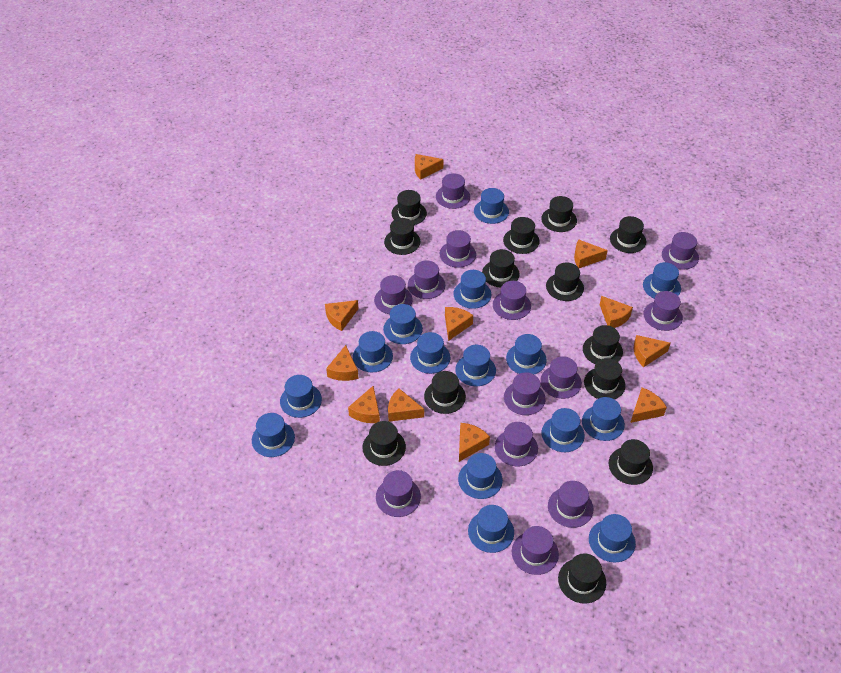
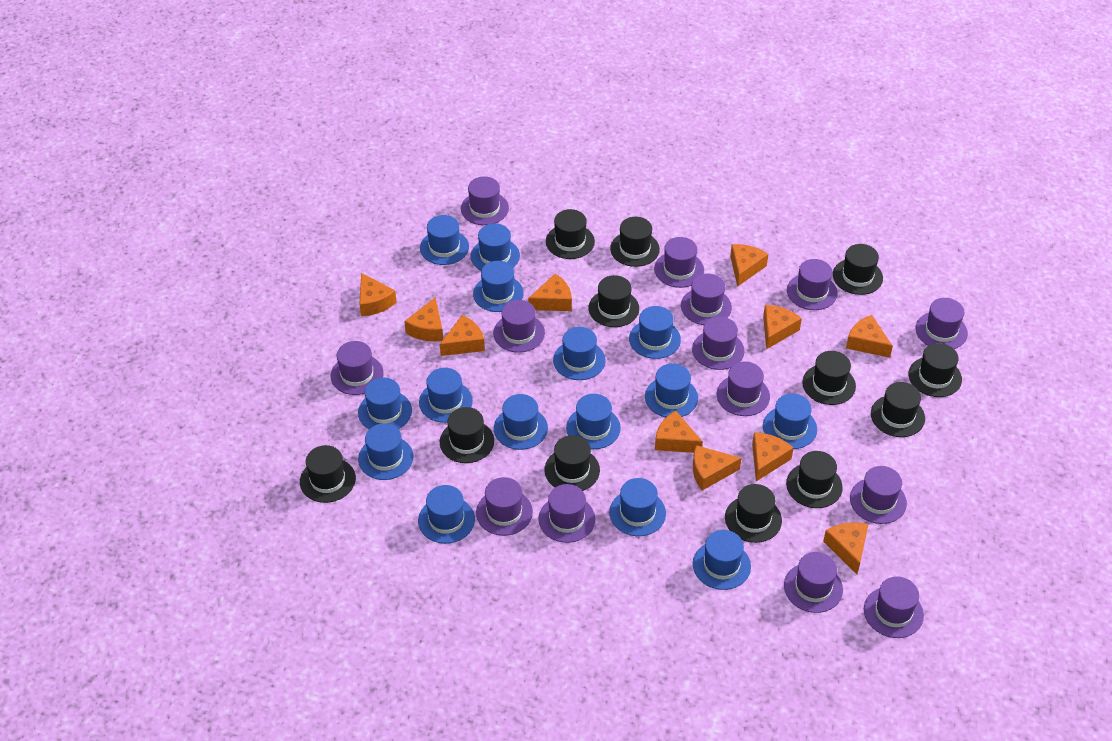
black hat: [362,421,406,466] [384,218,420,255] [391,190,427,225] [424,371,466,414] [482,249,519,287] [503,217,540,254] [541,196,577,232] [546,263,584,301] [558,553,606,604] [583,325,623,364] [584,358,625,400] [609,439,653,485] [610,216,646,253] = 13 -> [300,445,356,503] [440,407,494,463] [544,435,600,491] [546,209,595,259] [588,275,639,327] [610,217,660,267] [725,484,782,543] [786,451,843,508] [802,351,856,405] [833,244,883,295] [871,382,925,437] [909,343,962,397] = 12
purple hat: [374,275,413,314] [376,470,421,517] [408,260,445,299] [436,173,470,209] [440,230,476,268] [493,281,531,320] [495,422,538,467] [504,372,545,415] [512,526,559,575] [540,356,582,399] [548,481,594,528] [643,291,683,331] [662,232,699,269] = 13 -> [331,341,384,395] [461,176,509,225] [476,477,533,536] [493,300,545,353] [538,484,595,543] [654,237,704,288] [681,274,732,325] [692,317,744,370] [717,362,770,416] [784,552,843,613] [787,259,838,310] [850,466,907,524] [864,577,924,638] [915,298,968,349] = 14

